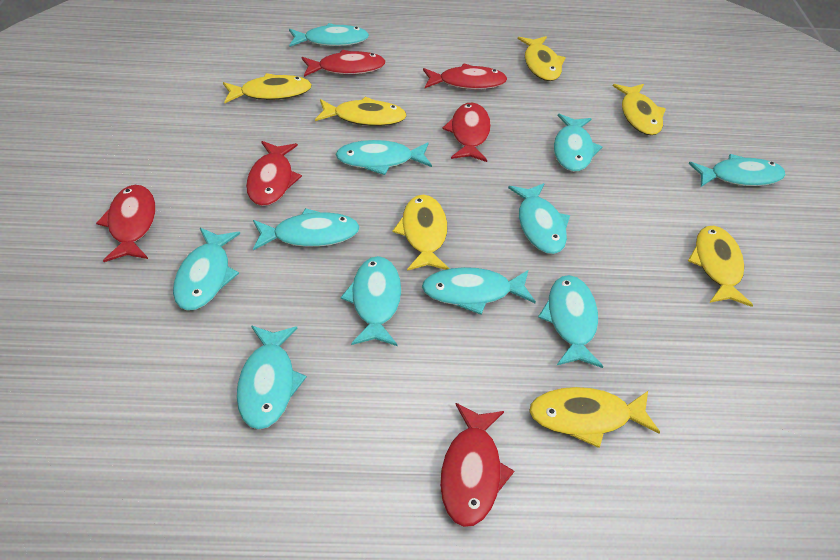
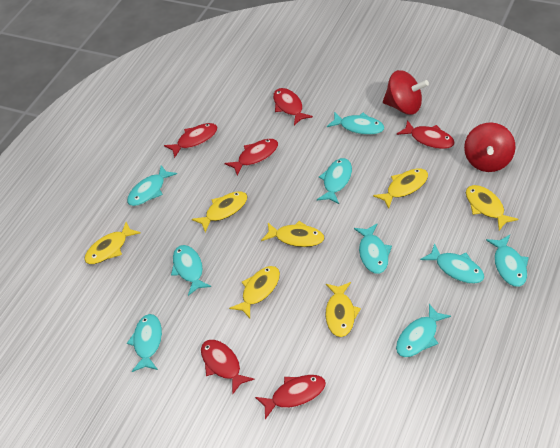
red spinning top: none = 0 -> [383,70,429,115] [464,122,515,172] = 2
turquoise fish: [173,228,240,311] [236,326,307,430] [253,208,360,251] [289,23,369,47] [336,140,432,175] [341,256,401,346] [422,267,536,315] [508,183,570,254] [538,275,603,368] [554,114,602,172] [689,154,786,187] = 11 -> [127,165,177,206] [127,314,162,372] [171,245,211,296] [317,158,352,204] [327,112,384,135] [354,224,392,274] [396,304,451,357] [420,243,485,284] [486,235,529,287] = 9

